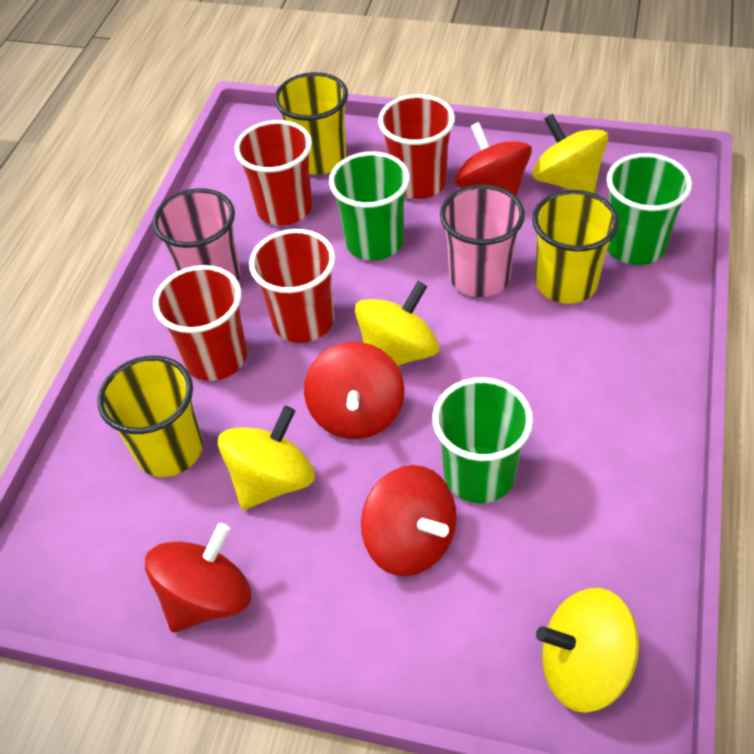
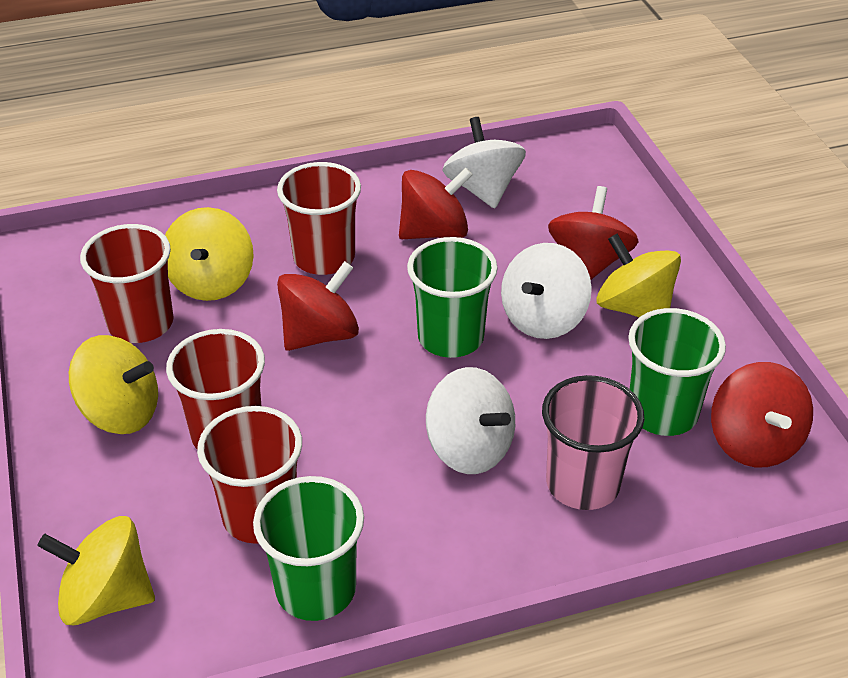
pink cup: [153,188,241,281] [440,184,525,297] = 2 -> [542,375,644,510] = 1
white spinning top: none = 0 -> [426,367,515,474] [442,117,526,208] [501,243,592,339] = 3
yellow cup: [97,355,203,477] [274,72,348,175] [532,190,619,304] = 3 -> none = 0

